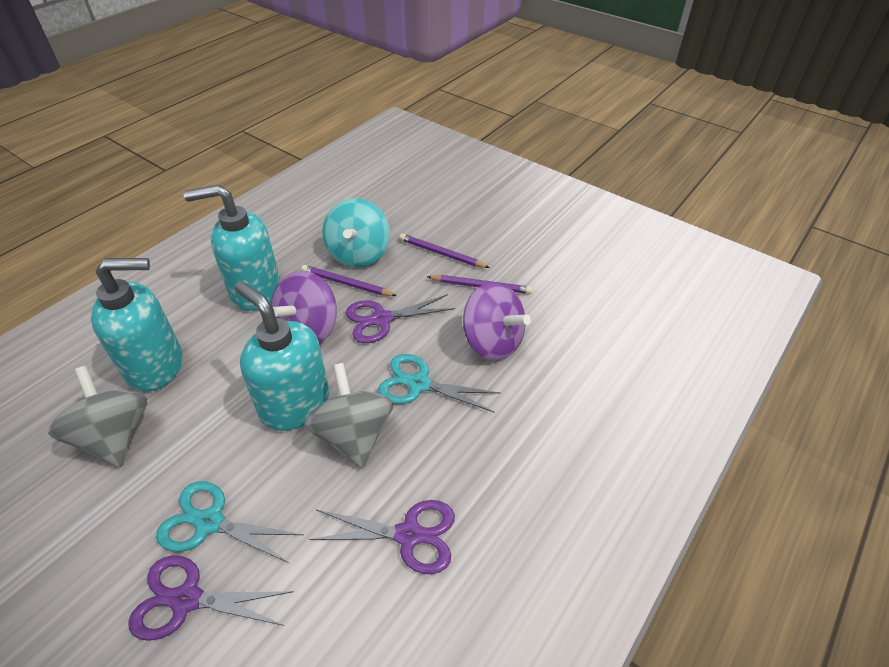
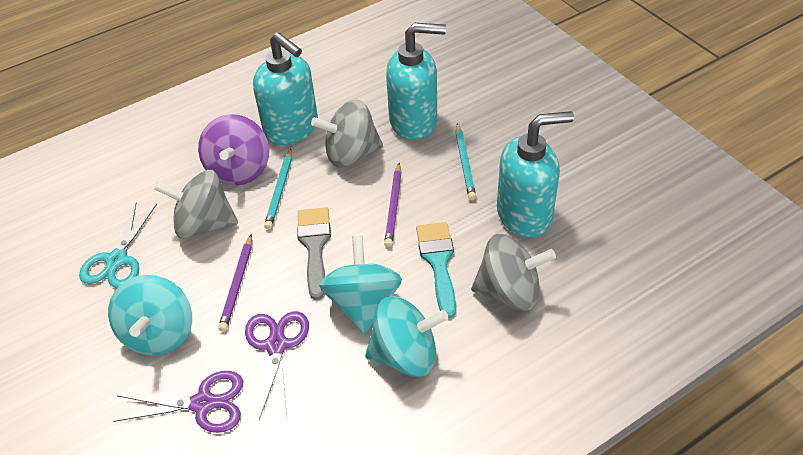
grey brush: none = 0 -> [297,207,331,300] = 1
grey spinning top: [48,366,147,467] [305,363,393,469] = 2 -> [154,170,238,239] [311,99,383,167] [471,234,556,311] = 3
purple pencil: [301,265,397,296] [399,234,490,268] [427,275,533,294] = 3 -> [218,234,252,332] [384,163,402,247] = 2
purple scissors: [128,555,294,641] [309,500,455,574] [346,294,455,343] = 3 -> [113,371,243,433] [245,311,309,420] = 2
purple spinning top: [271,271,337,344] [463,282,531,361] = 2 -> [198,114,269,186] = 1
turquoise brush: none = 0 -> [416,222,456,318] = 1
turquoise pencil: none = 0 -> [264,149,292,230] [456,123,476,200] = 2
turquoise scissors: [156,481,304,563] [378,354,501,413] = 2 -> [79,202,157,288] = 1
turquoise spinning top: [322,198,390,268] = 1 -> [108,275,192,356] [319,235,402,334] [365,296,448,377] = 3

